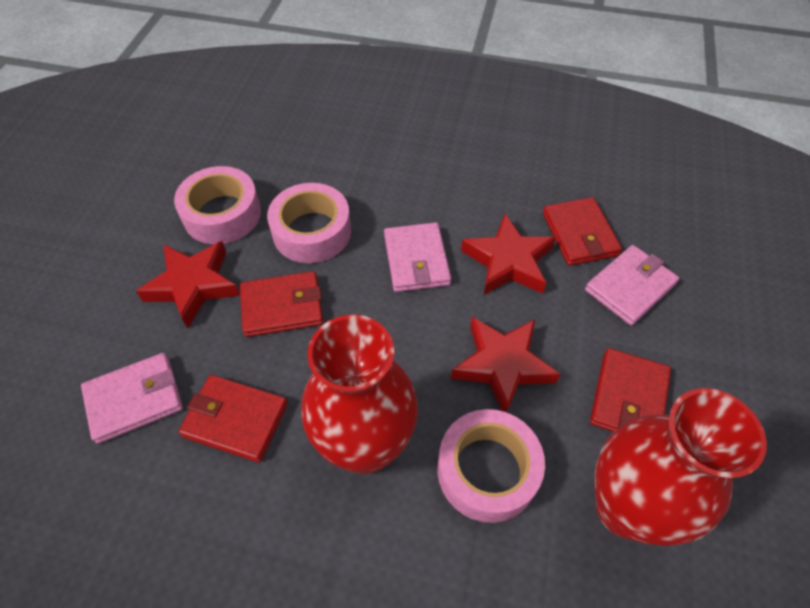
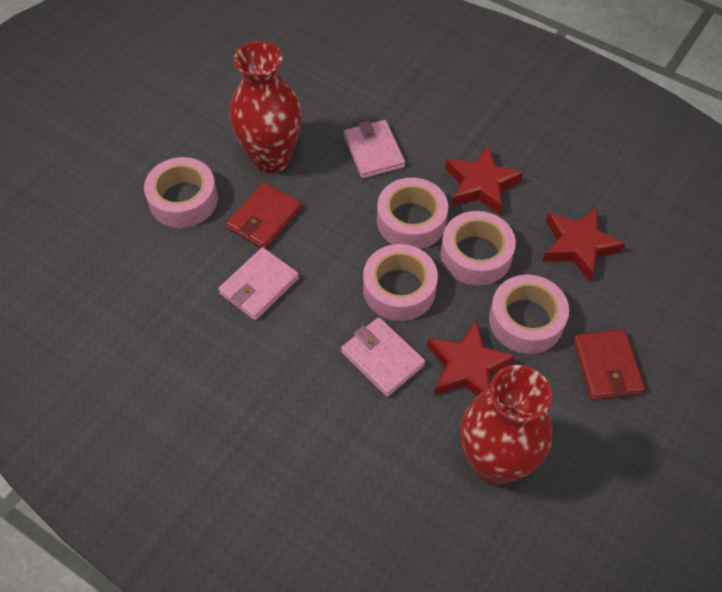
pink tape: [174,166,261,244] [267,183,351,263] [437,409,545,523] = 3 -> [144,157,218,228] [363,244,438,321] [377,178,448,249] [441,211,516,286] [489,275,569,354] = 5
red wallet: [178,375,288,462] [240,271,323,337] [543,197,622,266] [590,348,671,432] = 4 -> [226,182,301,249] [573,329,645,400] = 2

